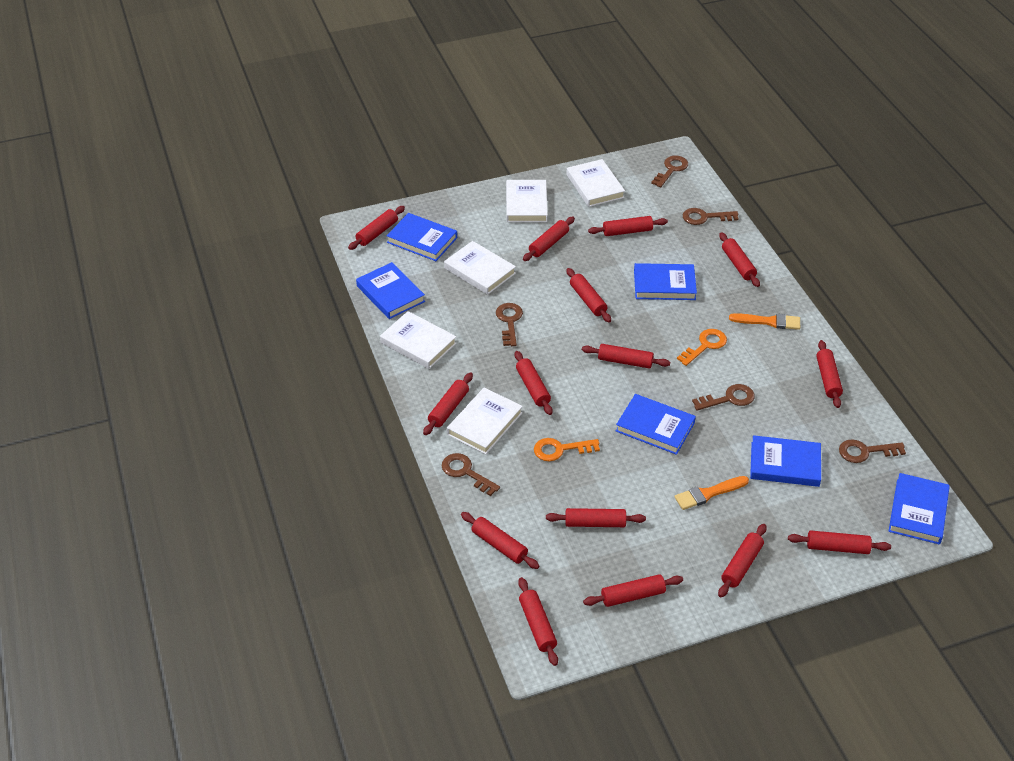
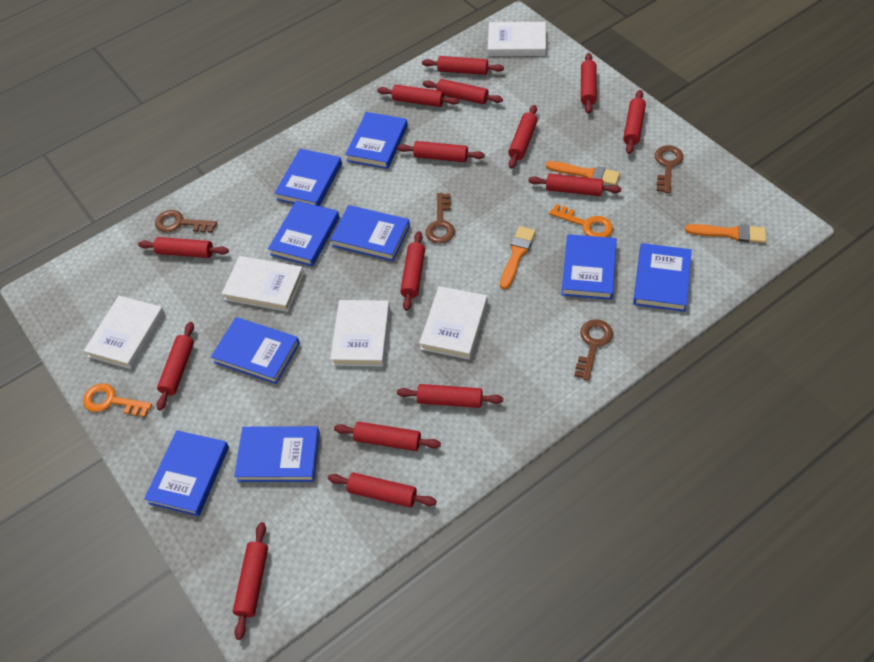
blue book: [356,262,425,319] [387,213,457,261] [616,394,696,455] [634,263,697,300] [750,435,821,487] [889,473,950,544] = 6 -> [144,430,229,516] [211,317,300,384] [234,426,320,482] [268,201,339,267] [275,149,342,206] [330,205,410,261] [345,112,408,169] [561,234,617,300] [633,243,692,312] = 9
brown key: [442,453,500,496] [496,303,523,346] [651,156,688,187] [683,208,739,225] [692,384,755,411] [839,440,906,463] = 6 -> [155,210,217,233] [426,193,455,244] [574,319,613,381] [655,145,684,193] = 4
orange brush: [675,476,749,510] [729,313,800,330] = 2 -> [500,226,536,289] [546,161,620,185] [685,224,766,243] = 3

